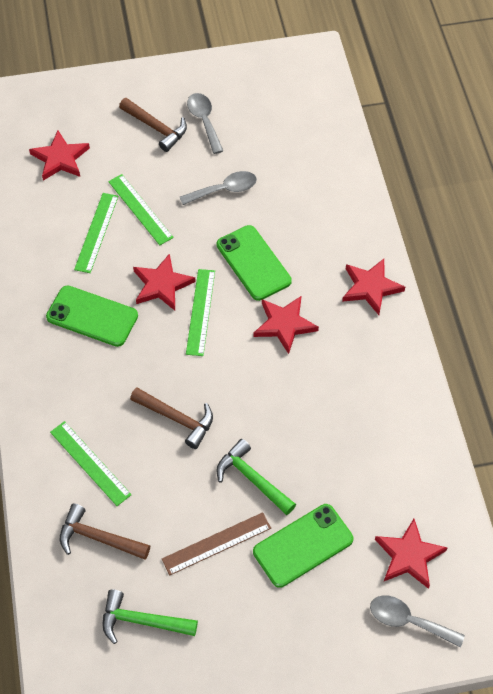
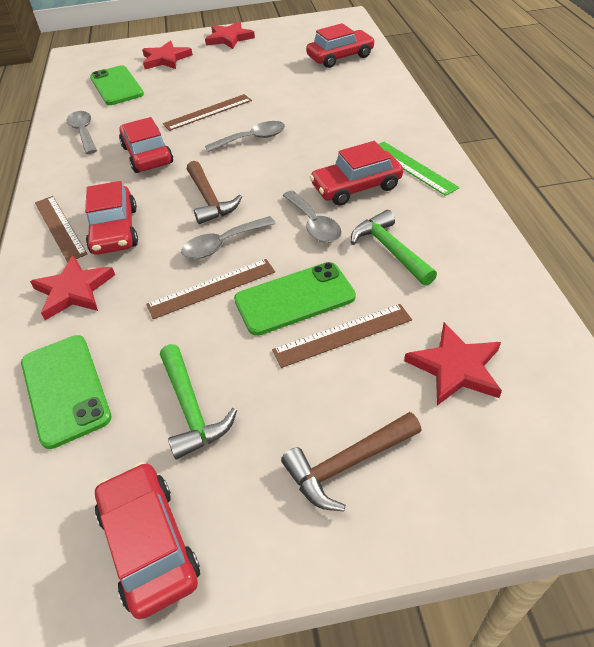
brown hammer: [60,503,150,560] [119,98,187,152] [130,387,213,449] = 3 -> [187,161,242,224] [281,412,422,511] = 2
brown ruler: [162,512,271,576] = 1 -> [35,196,87,262] [146,259,275,319] [163,94,252,131] [272,304,412,368] = 4
green ruler: [50,421,132,506] [74,193,119,273] [108,174,174,245] [186,269,215,356] = 4 -> [379,142,459,196] = 1
grey spoon: [180,171,257,205] [187,93,223,154] [370,595,465,647] = 3 -> [67,111,97,154] [181,216,276,259] [205,121,285,152] [282,190,342,243] = 4
red car: none = 0 -> [85,181,138,255] [95,462,200,619] [119,117,173,173] [306,23,375,68] [310,141,403,206] = 5
red star: [29,131,90,181] [133,253,196,310] [253,296,319,354] [342,259,405,315] [375,519,447,589] = 5 -> [30,255,115,320] [142,41,193,69] [205,21,255,49] [404,323,502,406] = 4

